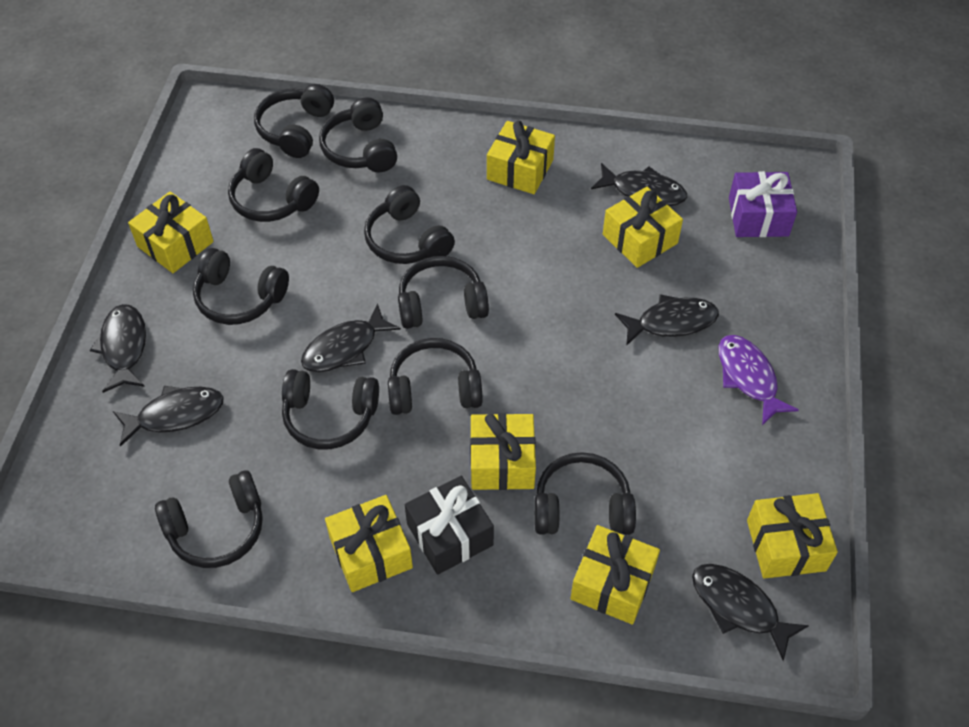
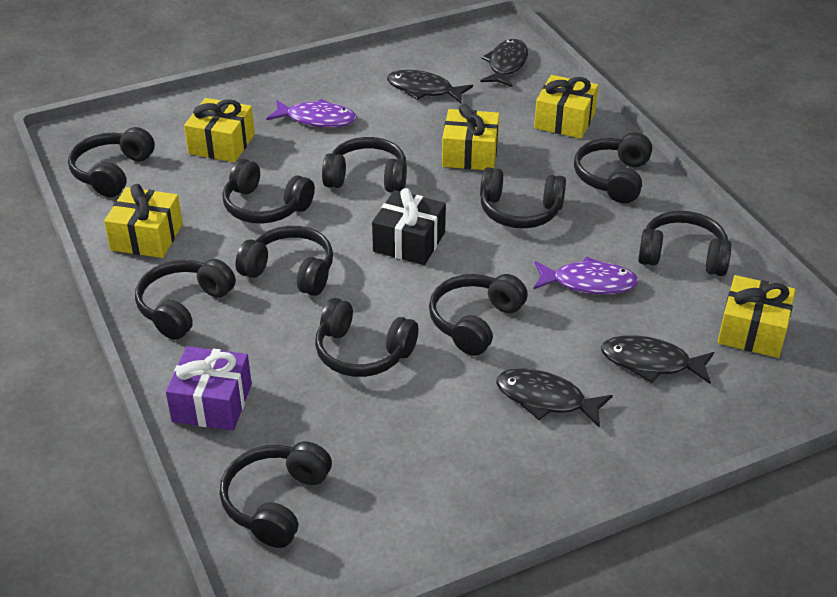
black fish: [90,304,146,393] [113,386,224,447] [301,303,401,372] [591,163,687,206] [615,294,719,346] [692,564,809,661] = 6 -> [387,70,473,104] [480,39,528,88] [496,368,613,428] [601,335,714,384] = 4
black headphones: [155,470,263,568] [193,248,289,325] [228,148,319,222] [254,84,334,158] [282,369,379,449] [319,97,397,172] [364,185,455,264] [388,338,483,415] [398,256,489,329] [534,452,636,535] = 10 -> [68,127,155,197] [135,259,236,340] [220,442,332,548] [222,159,315,224] [236,226,333,296] [315,298,418,377] [322,137,407,193] [429,274,528,356] [480,167,566,228] [574,133,652,203] [638,211,732,276] = 11
purple fish: [719,335,799,425] = 1 -> [266,99,357,128] [533,256,639,294] = 2
yellow gift: [128,192,214,273] [325,495,413,592] [470,413,536,490] [487,121,555,194] [570,525,660,625] [603,187,683,268] [747,493,838,579] = 7 -> [104,184,183,258] [184,98,255,162] [442,104,499,170] [534,75,598,139] [718,275,795,358] = 5

